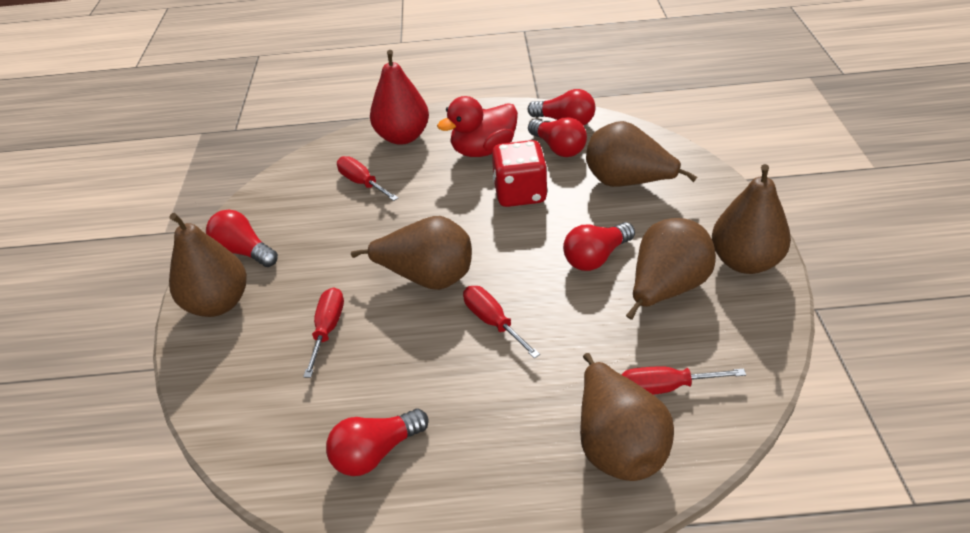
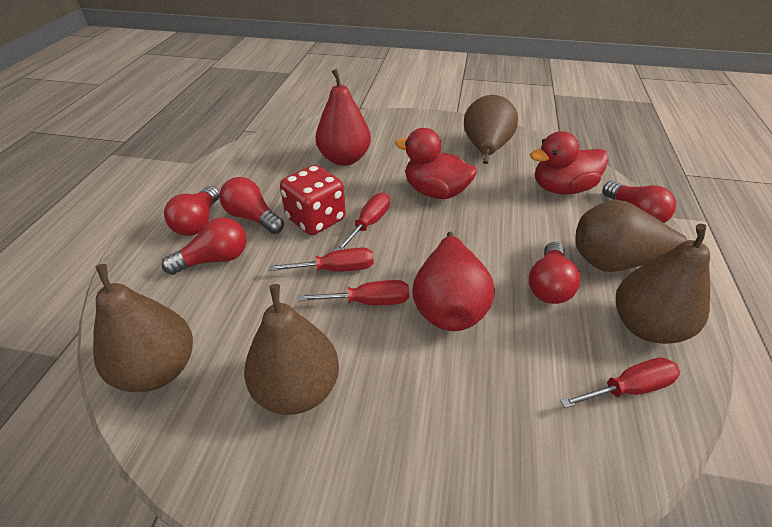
brown pear: [169,213,247,317] [351,216,472,290] [580,353,674,481] [586,121,697,187] [626,218,716,320] [712,164,791,274] = 6 -> [93,264,193,392] [244,284,339,415] [464,95,518,164] [575,200,687,272] [616,224,710,344] = 5
red duck: [437,96,518,157] = 1 -> [395,128,477,199] [530,131,608,195] = 2
red pear: [370,50,429,145] = 1 -> [316,69,371,166] [412,232,495,331] = 2

